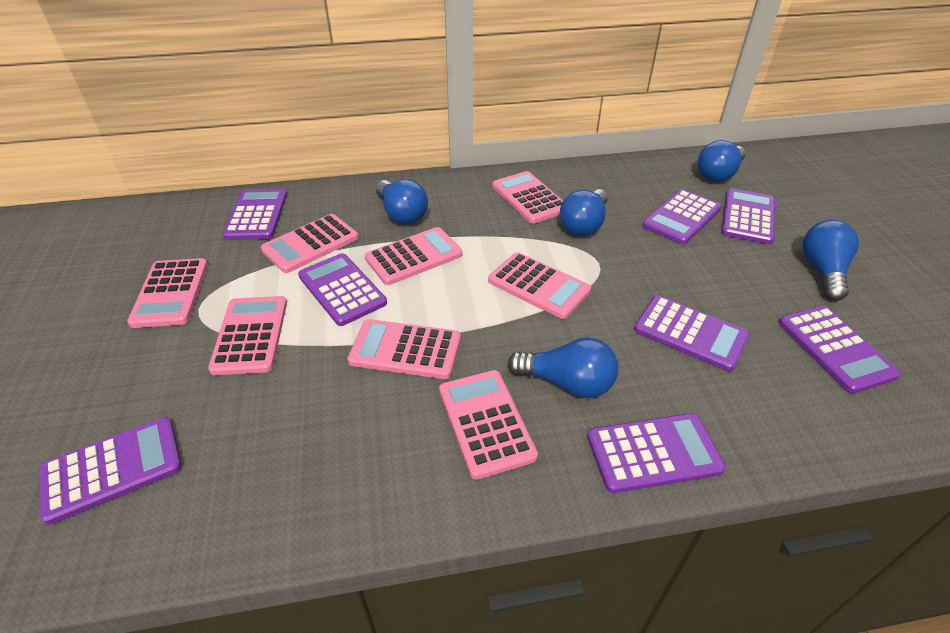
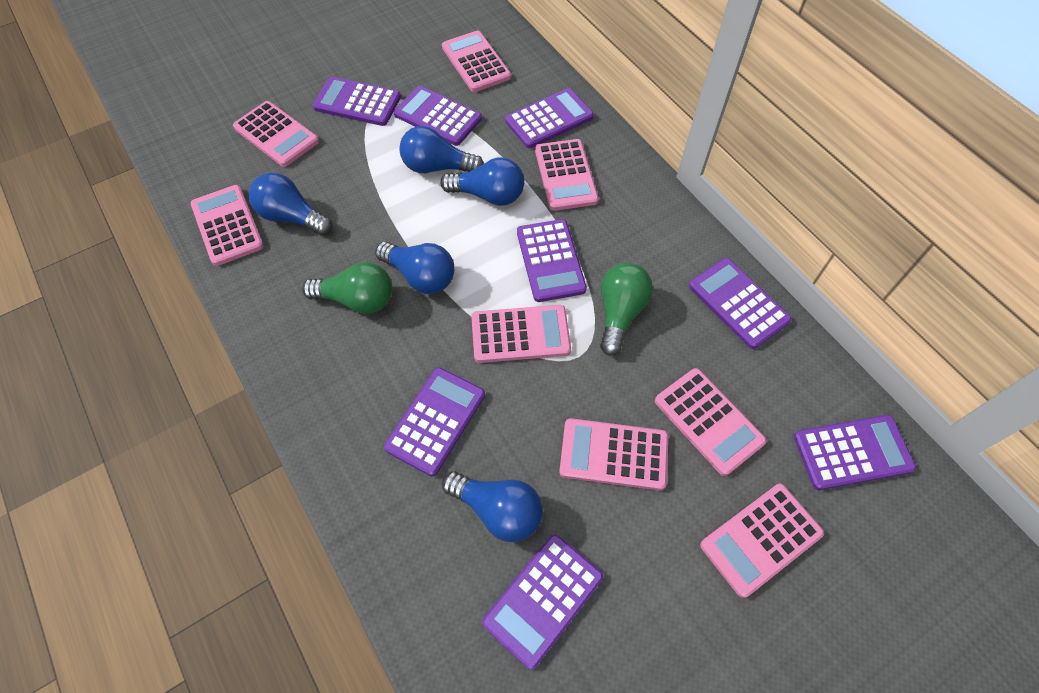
green light bulb: none = 0 -> [302,262,392,314] [600,263,653,356] = 2

